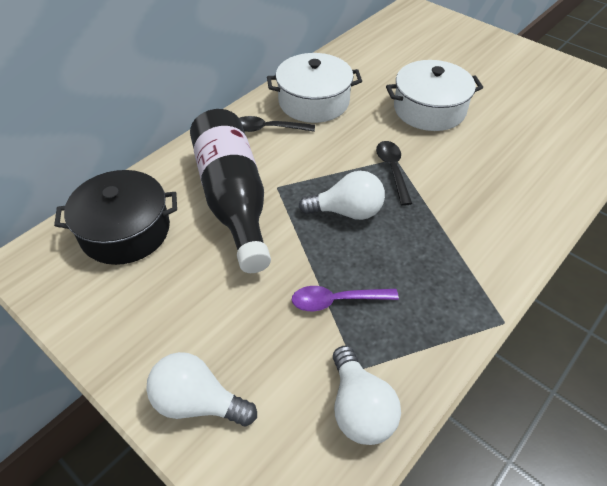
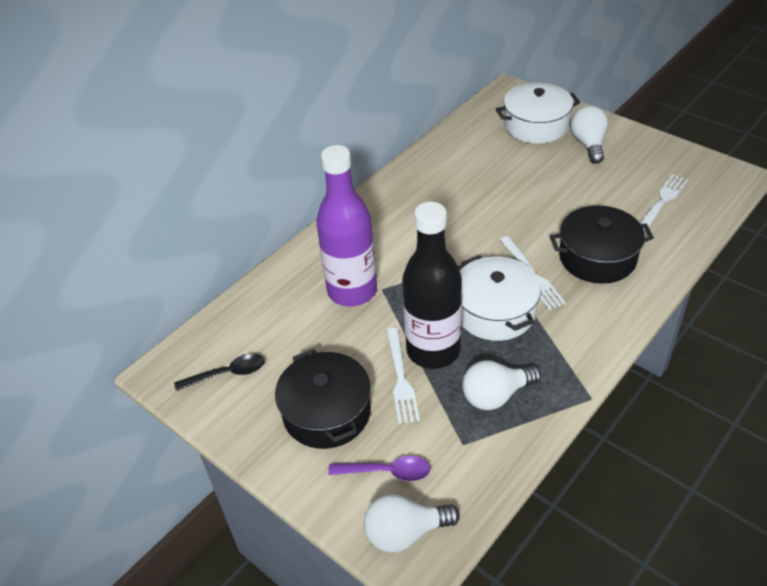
black pot: [54,170,177,265] = 1 -> [275,349,371,449] [550,205,654,284] = 2
black spoon: [239,116,315,132] [376,141,412,206] = 2 -> [174,353,265,391] = 1
purple bottle: none = 0 -> [316,145,377,307] = 1
white fork: none = 0 -> [386,327,420,424] [499,236,566,310] [640,174,688,234] = 3

